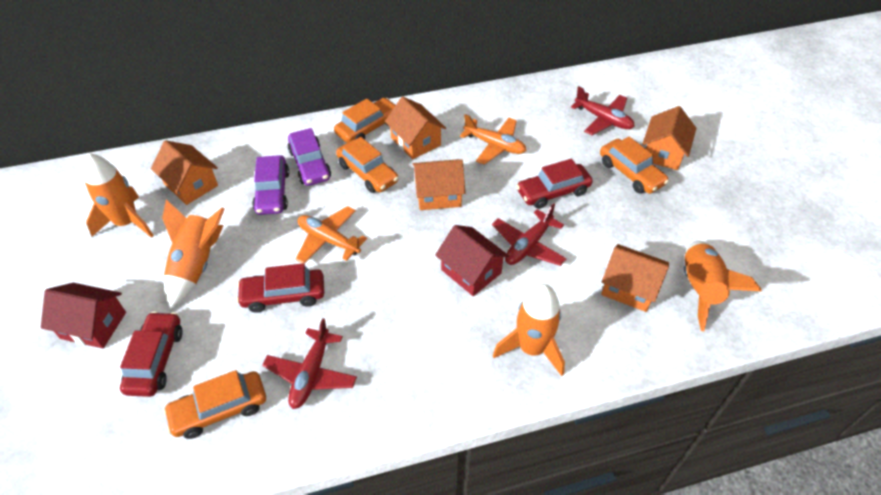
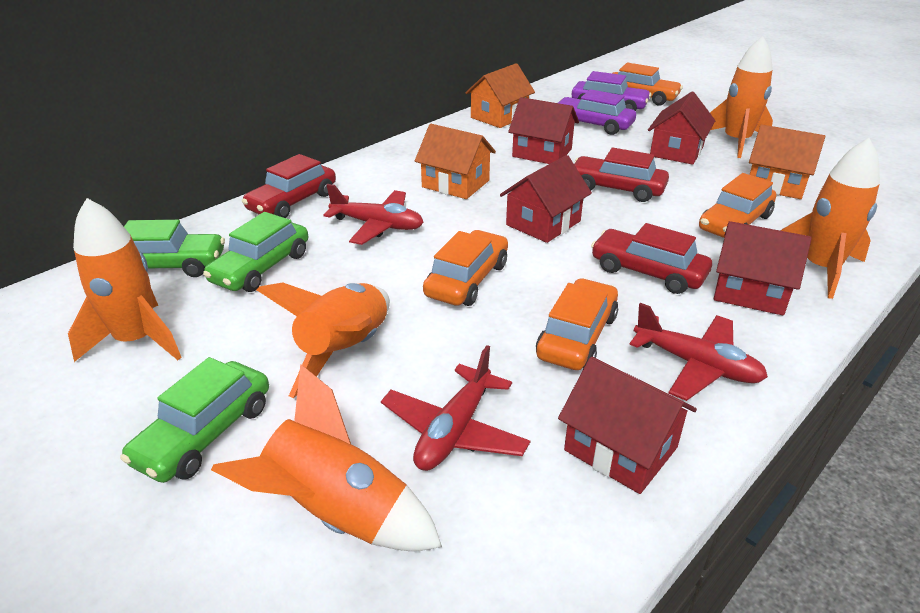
green car: none = 0 -> [120,357,269,483] [124,220,225,277] [203,212,308,292] = 3
orange house: [151,140,218,205] [385,97,446,159] [413,159,465,210] [601,244,669,312] [642,106,696,170] = 5 -> [415,124,496,199] [465,63,535,128] [749,124,825,199] = 3
orange plane: [296,206,367,264] [460,114,526,165] = 2 -> none = 0
orange rocket: [83,153,154,238] [162,200,225,308] [493,284,565,376] [684,241,761,331] = 4 -> [68,198,182,362] [211,364,442,551] [257,282,390,398] [710,36,773,158] [781,138,880,299] = 5
red house: [41,283,126,348] [435,225,509,296] = 2 -> [500,155,592,243] [508,97,579,164] [558,357,697,494] [648,92,715,165] [714,221,812,316] = 5

